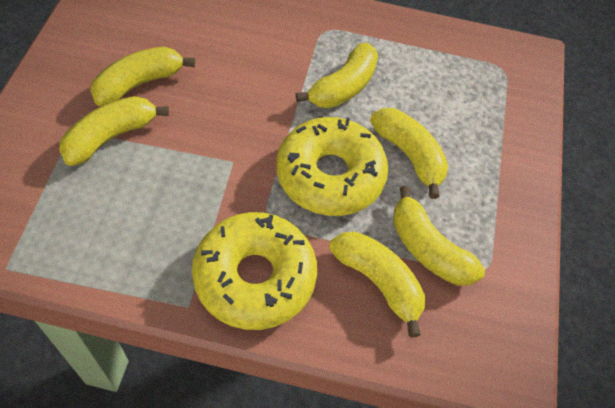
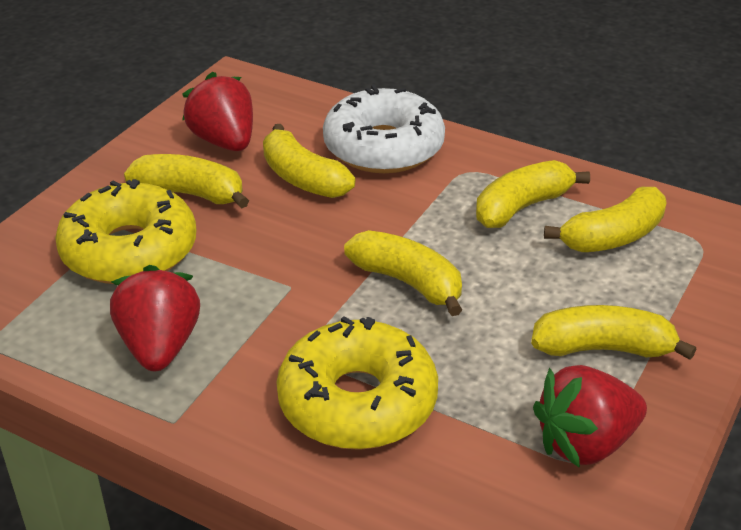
red strawberry: none = 0 -> [110,265,200,371] [182,72,253,151] [533,365,647,468] = 3
white donut: none = 0 -> [323,85,445,173] = 1

